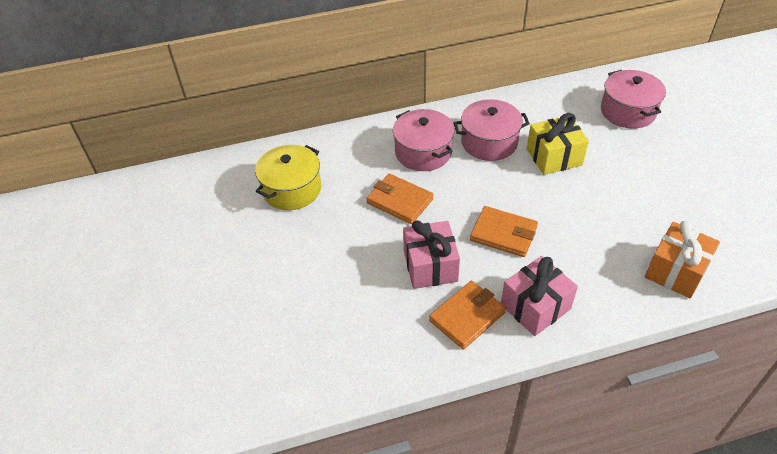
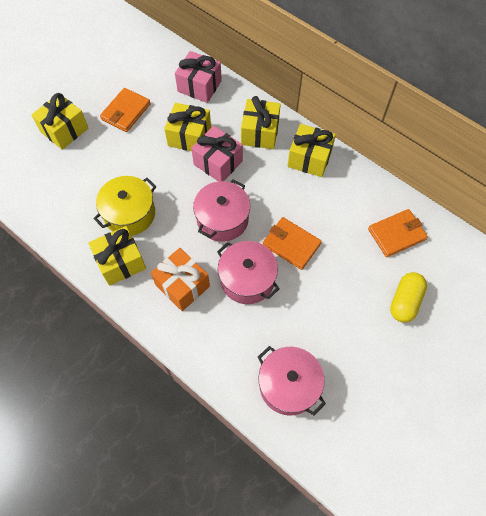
yellow capsule: none = 0 -> [390,272,427,323] = 1
yellow gift: [527,113,589,175] = 1 -> [31,93,88,150] [88,226,146,286] [164,103,211,151] [241,96,281,149] [287,124,336,177] = 5

